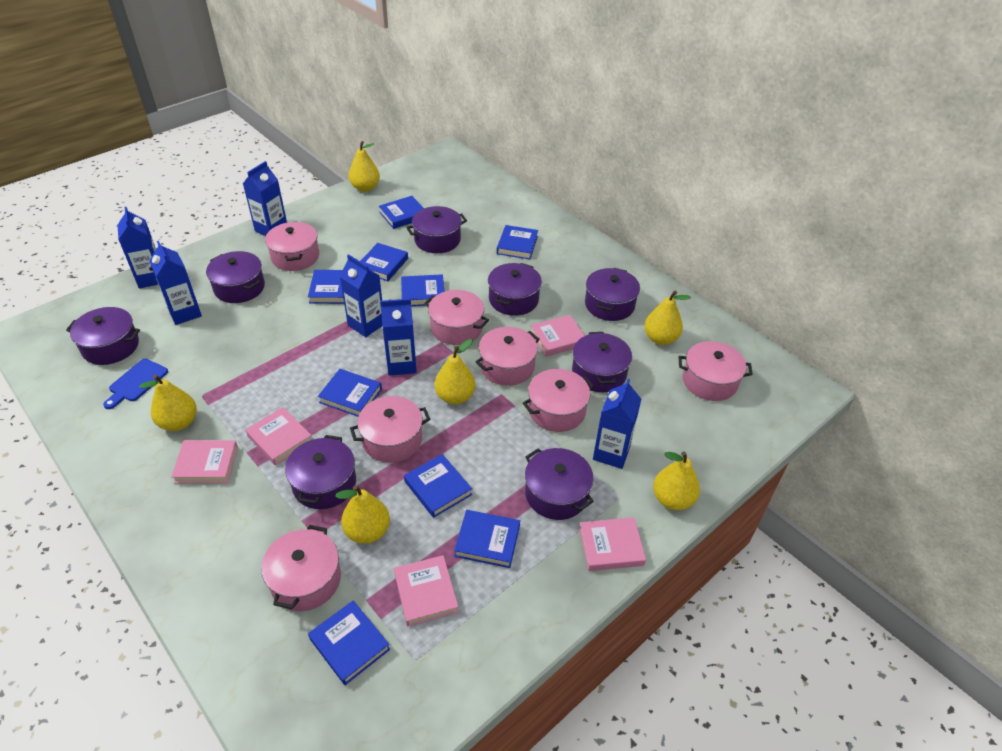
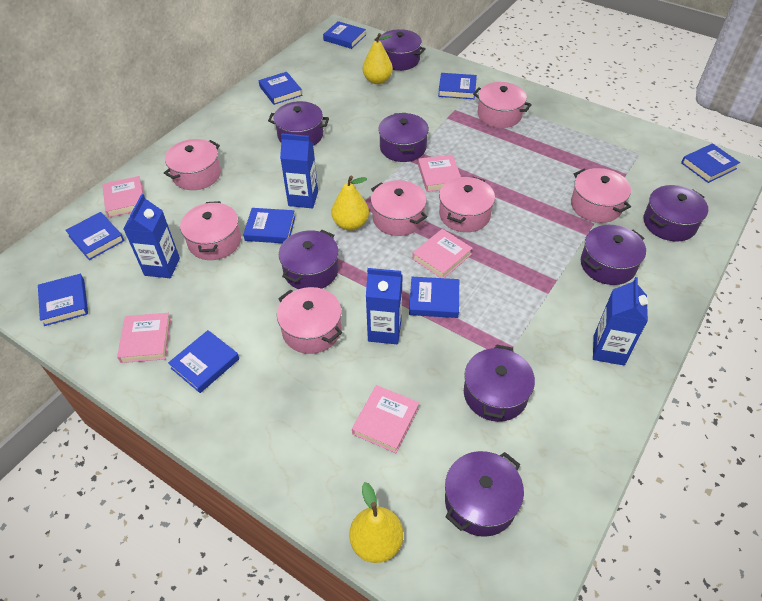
blue carton: [117,207,158,288] [149,241,202,325] [243,161,287,236] [340,254,382,337] [380,298,417,376] [593,379,641,469] = 6 -> [123,194,180,278] [280,133,318,208] [366,268,403,344] [593,277,648,365] = 4
blue cutting board: [103,359,168,409] = 1 -> none = 0
yellow pear: [139,375,197,431] [335,485,390,544] [349,141,380,192] [435,339,476,404] [644,291,691,345] [653,452,700,510] = 6 -> [332,176,369,230] [349,482,403,563] [363,33,393,84] = 3

